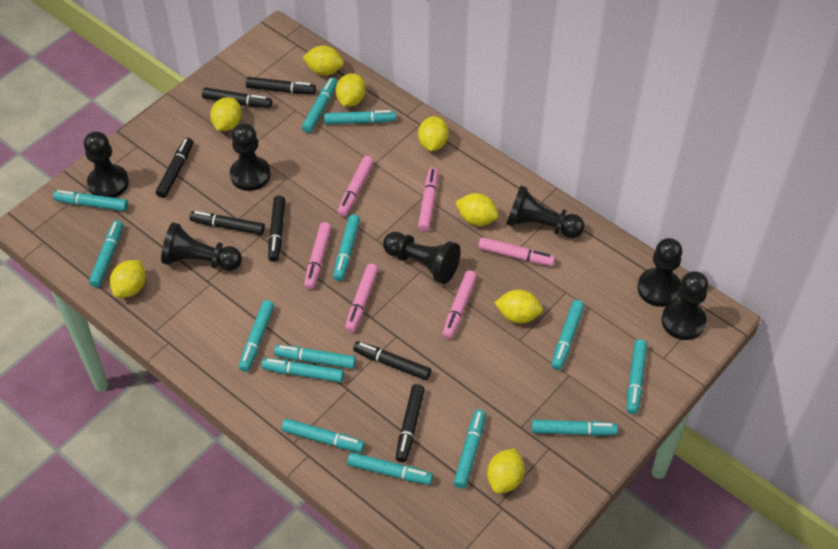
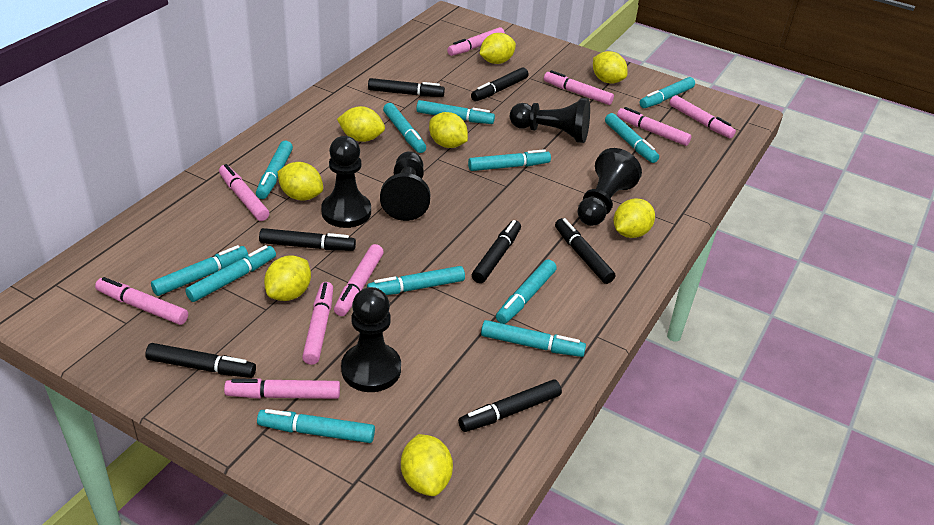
black pawn: [84,131,129,198] [161,222,242,271] [230,123,271,191] [383,232,461,284] [506,186,584,238] [637,238,682,307] [661,271,708,340] = 7 -> [321,136,371,228] [341,287,401,392] [380,151,430,221] [510,98,590,143] [578,148,642,226] = 5
pink marker: [304,222,332,289] [337,156,374,216] [345,263,378,332] [418,168,438,232] [442,270,477,339] [478,237,555,266] = 6 -> [95,277,188,325] [219,164,269,221] [224,378,340,399] [302,282,333,365] [334,244,384,316] [447,27,505,56] [544,70,614,105] [617,107,691,146] [669,95,736,138] = 9
turquoise marker: [53,190,128,211] [89,220,123,287] [239,300,274,372] [262,358,344,382] [274,345,356,369] [281,418,365,452] [302,77,337,133] [324,110,396,124] [333,214,360,281] [347,452,433,485] [453,409,486,489] [532,420,618,436] [551,300,584,370] [627,339,647,414] = 14 -> [151,245,248,296] [185,245,276,302] [256,141,293,199] [257,409,375,443] [367,266,465,295] [383,103,426,153] [416,100,495,124] [468,149,551,171] [481,320,586,357] [496,259,557,324] [605,113,659,163] [640,77,695,108] = 12

